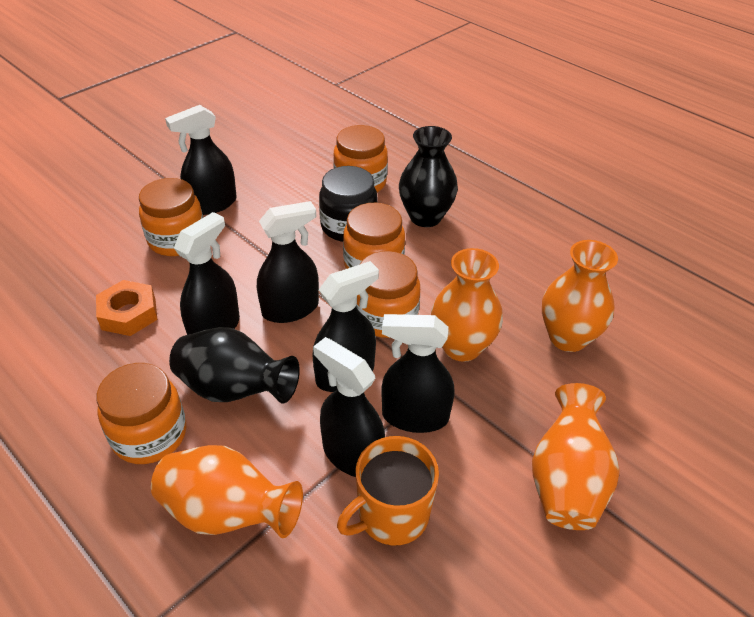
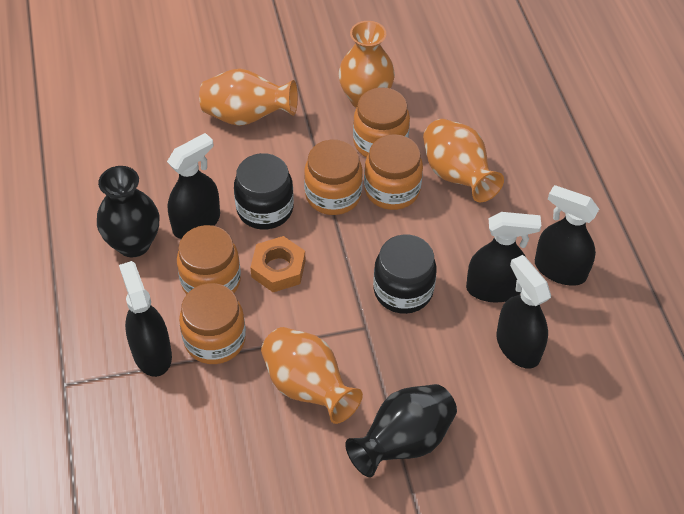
black jar: [319,166,378,242] = 1 -> [234,153,294,230] [373,234,437,314] = 2
black spray bottle: [165,105,237,215] [174,212,240,335] [257,201,319,323] [313,261,379,392] [313,337,385,477] [381,314,454,433] = 6 -> [119,261,172,377] [167,133,220,239] [466,212,541,302] [497,255,551,369] [535,185,599,286] = 5
orange mug: [337,436,439,546] = 1 -> none = 0

